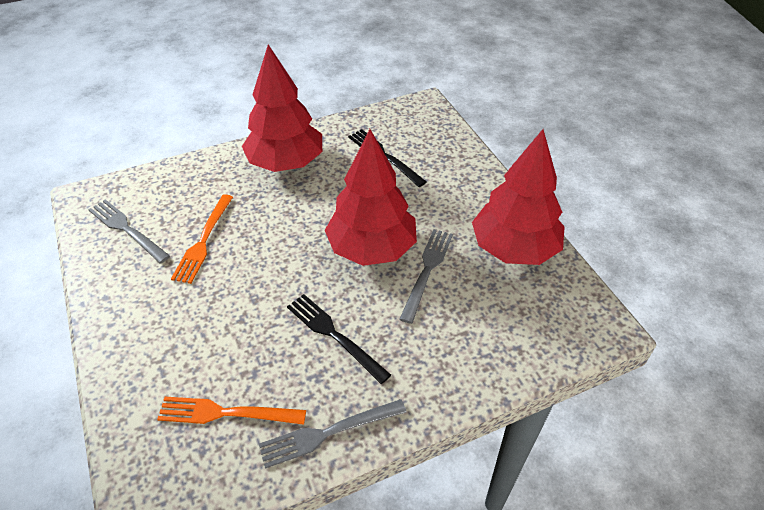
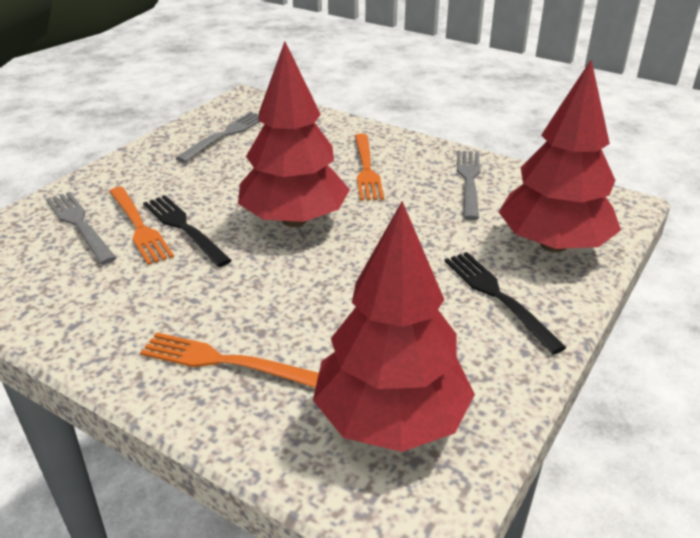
orange fork: [157,397,306,425] [171,194,233,284] = 2 -> [109,187,174,265] [140,332,319,388] [355,133,384,201] = 3

